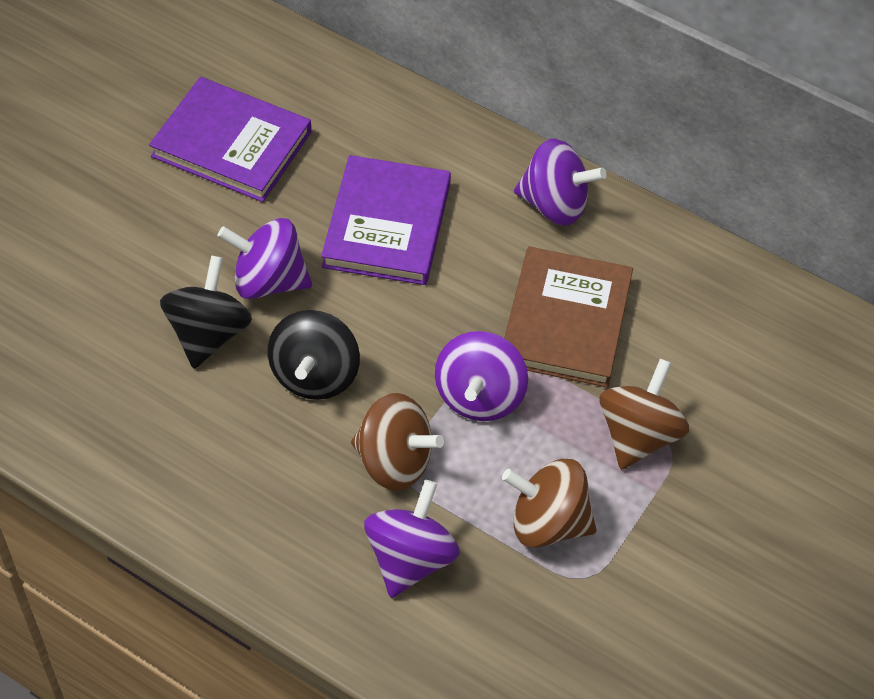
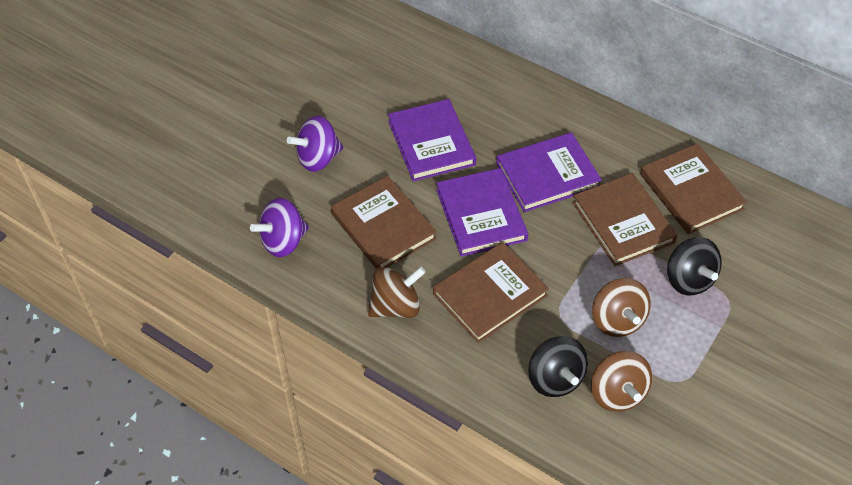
brown book: [504,247,633,387] = 1 -> [331,176,437,269] [433,242,549,343] [572,173,677,266] [640,143,747,234] = 4
purple book: [149,77,311,202] [321,155,451,285] = 2 -> [388,99,476,181] [436,168,528,257] [496,132,602,212] = 3
purple spinning top: [218,218,312,299] [364,480,460,598] [435,331,528,421] [514,139,606,226] = 4 -> [250,198,309,257] [287,116,343,172] = 2

